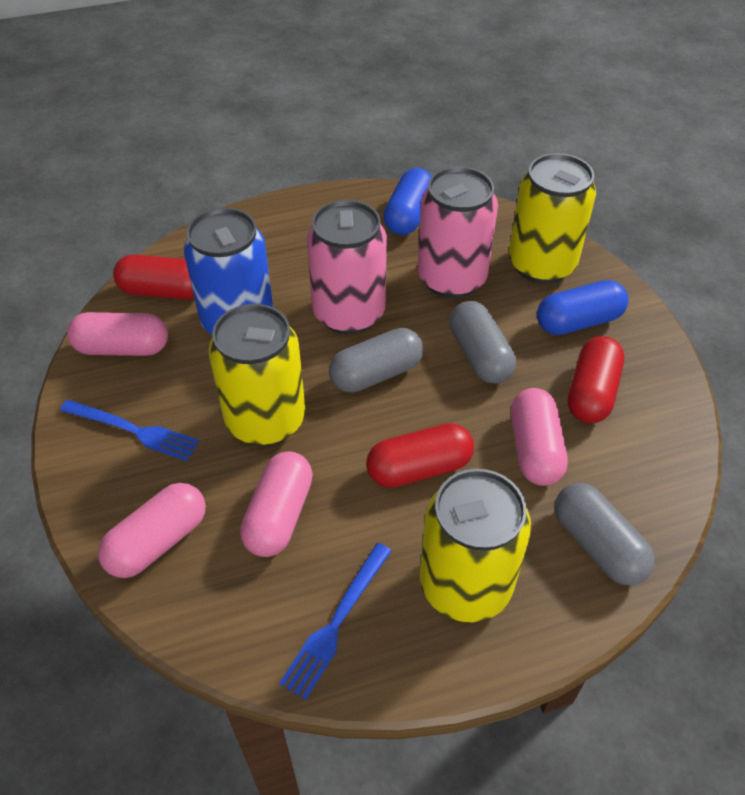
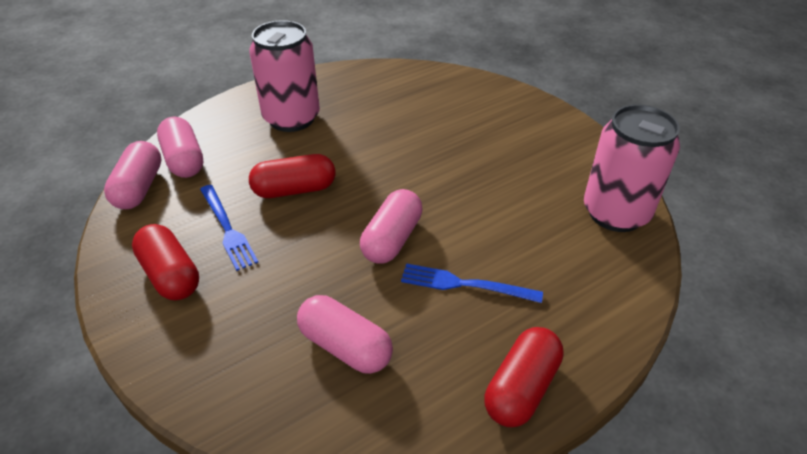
blue can: [184,208,273,335] = 1 -> none = 0
blue capsule: [384,168,432,235] [537,280,628,335] = 2 -> none = 0
grey capsule: [329,328,424,393] [449,301,516,383] [555,483,655,585] = 3 -> none = 0
yellow can: [208,304,305,446] [420,469,531,622] [509,153,596,284] = 3 -> none = 0

